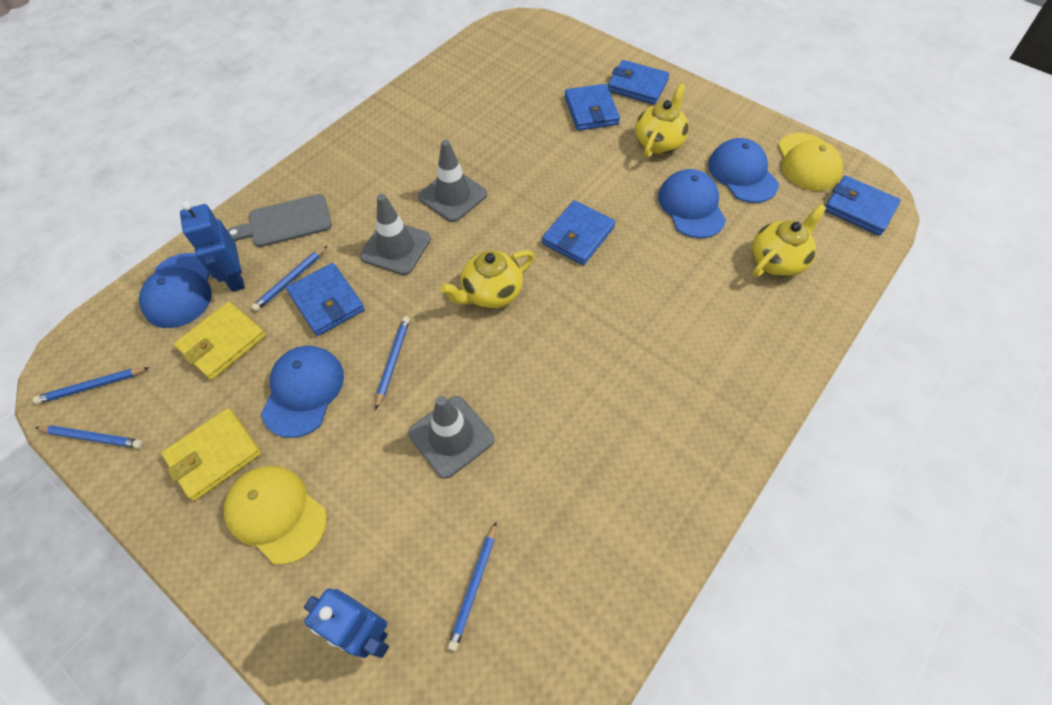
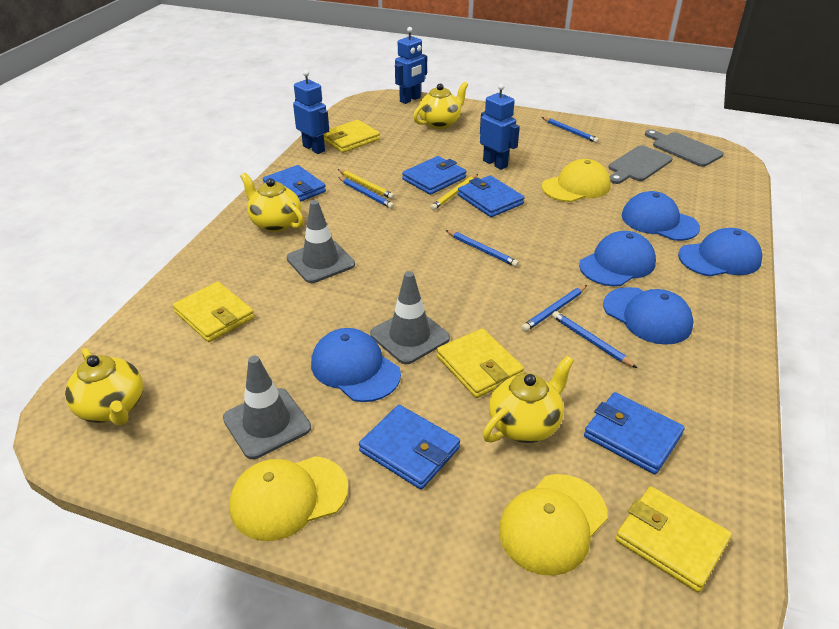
blue cap: [139,253,212,328] [261,346,344,438] [658,169,726,238] [708,138,779,203] = 4 -> [311,328,401,402] [579,231,656,286] [603,287,693,345] [622,191,700,241] [678,228,762,276] = 5
blue robot: [180,201,245,292] [304,588,389,658] = 2 -> [293,70,329,154] [395,27,427,104] [480,83,520,170] = 3
grey cutting board: [227,194,332,247] = 1 -> [609,145,673,184] [645,129,724,167] = 2
yellow cap: [224,466,327,564] [778,133,843,191] = 2 -> [229,456,348,541] [499,474,608,576] [542,159,611,202] = 3
yellow pencil: none = 0 -> [338,169,395,199] [430,174,478,210] = 2
yellow teapot: [440,250,534,309] [635,84,689,158] [752,204,826,277] = 3 -> [65,348,143,426] [240,173,304,232] [413,82,468,129] [483,356,574,443] = 4
yellow wallet: [161,408,261,501] [174,302,266,380] = 2 -> [173,282,254,342] [324,120,380,153] [437,328,524,398] [615,486,732,592] = 4

